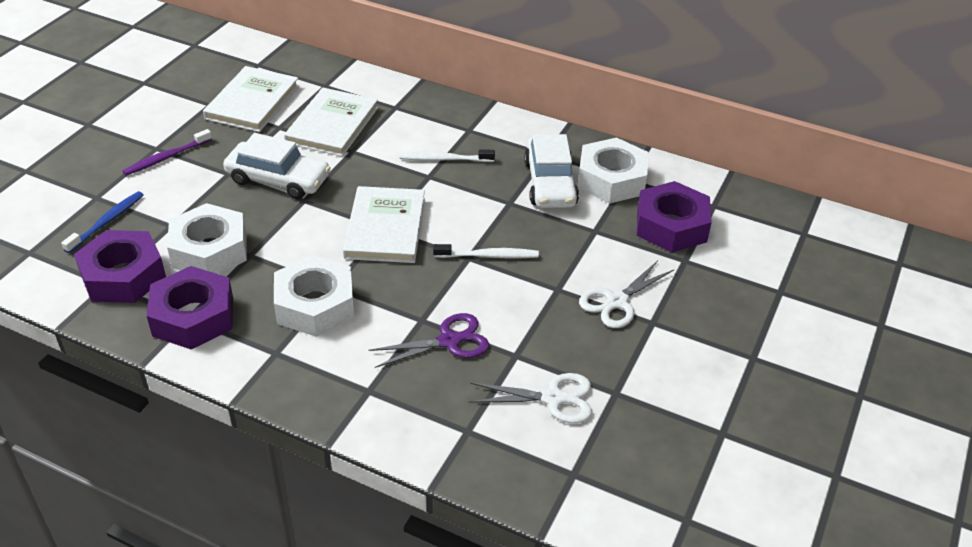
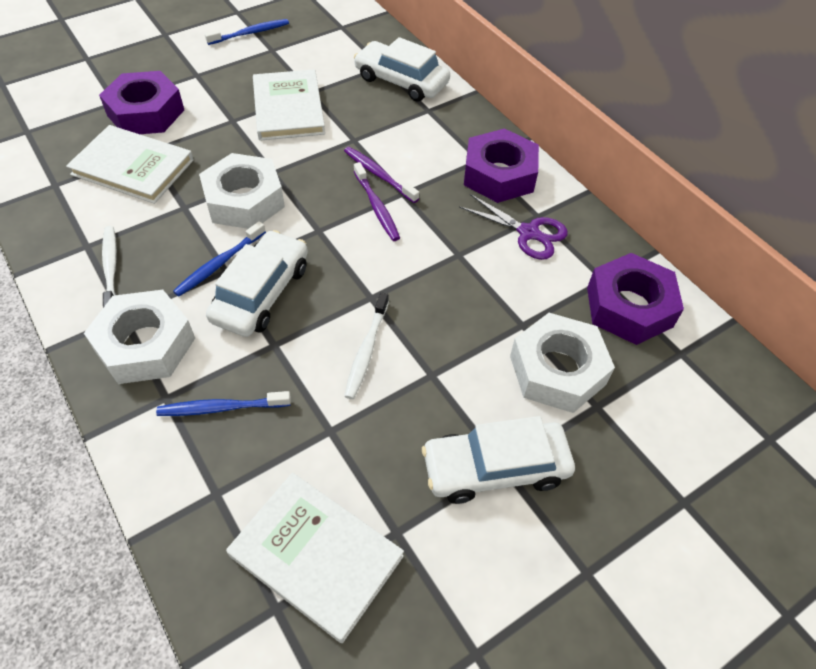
blue toothbrush: [61,191,144,253] = 1 -> [156,391,291,416] [173,221,266,297] [205,19,289,45] = 3
purple toothbrush: [122,129,212,176] = 1 -> [344,147,419,203] [354,162,400,241] = 2
white car: [223,133,331,199] [524,134,579,208] = 2 -> [206,230,308,337] [354,37,450,102] [422,416,575,504] = 3
white scissors: [469,373,592,423] [579,261,674,328] = 2 -> none = 0

